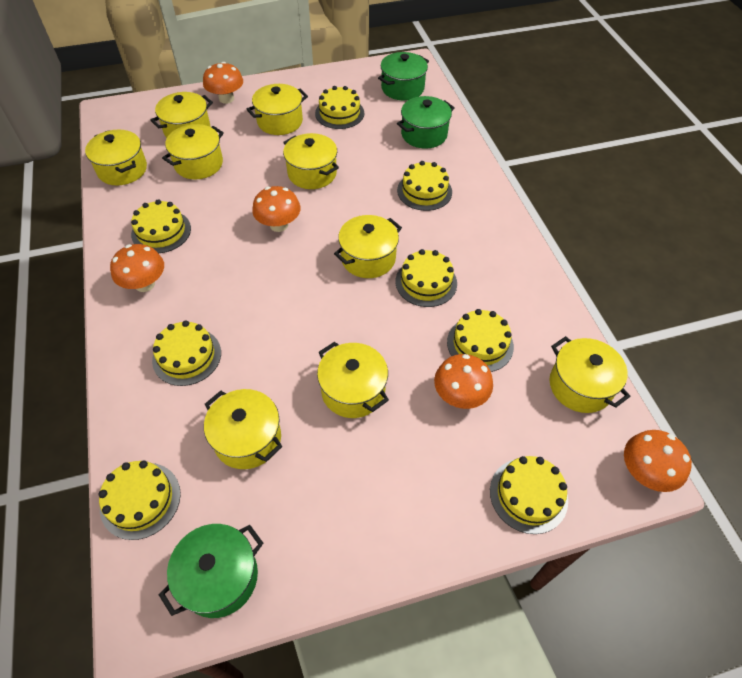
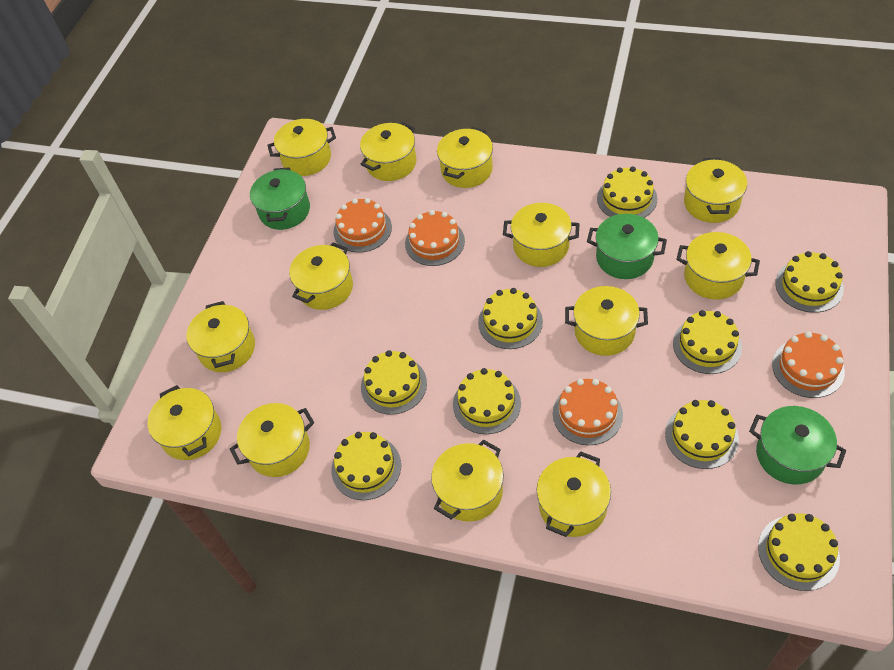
orange cake: none = 0 -> [333,198,392,253] [405,210,465,266] [553,379,623,445] [772,332,845,398] = 4
orange mushroom: [110,244,164,292] [203,62,243,104] [252,186,301,232] [434,354,493,409] [624,430,692,492] = 5 -> none = 0
yellow cake: [99,460,181,540] [131,200,191,253] [152,320,221,386] [315,86,364,129] [396,249,457,307] [397,161,452,211] [447,309,514,372] [490,456,568,534] = 8 -> [331,432,401,500] [361,350,427,415] [453,368,521,434] [478,288,543,349] [597,167,657,218] [665,400,739,469] [673,310,742,374] [758,513,840,591] [775,251,844,313] = 9
yellow pot: [85,130,147,185] [150,92,213,138] [162,124,224,179] [204,389,282,469] [246,84,308,135] [283,133,339,189] [317,342,389,418] [334,215,402,278] [550,336,630,413] = 9 -> [148,385,221,460] [187,301,255,372] [230,403,314,477] [267,119,336,176] [289,242,353,310] [360,122,416,181] [431,439,504,522] [437,127,493,188] [503,203,579,267] [537,451,611,537] [565,286,648,356] [676,232,760,300] [684,158,747,223] = 13

